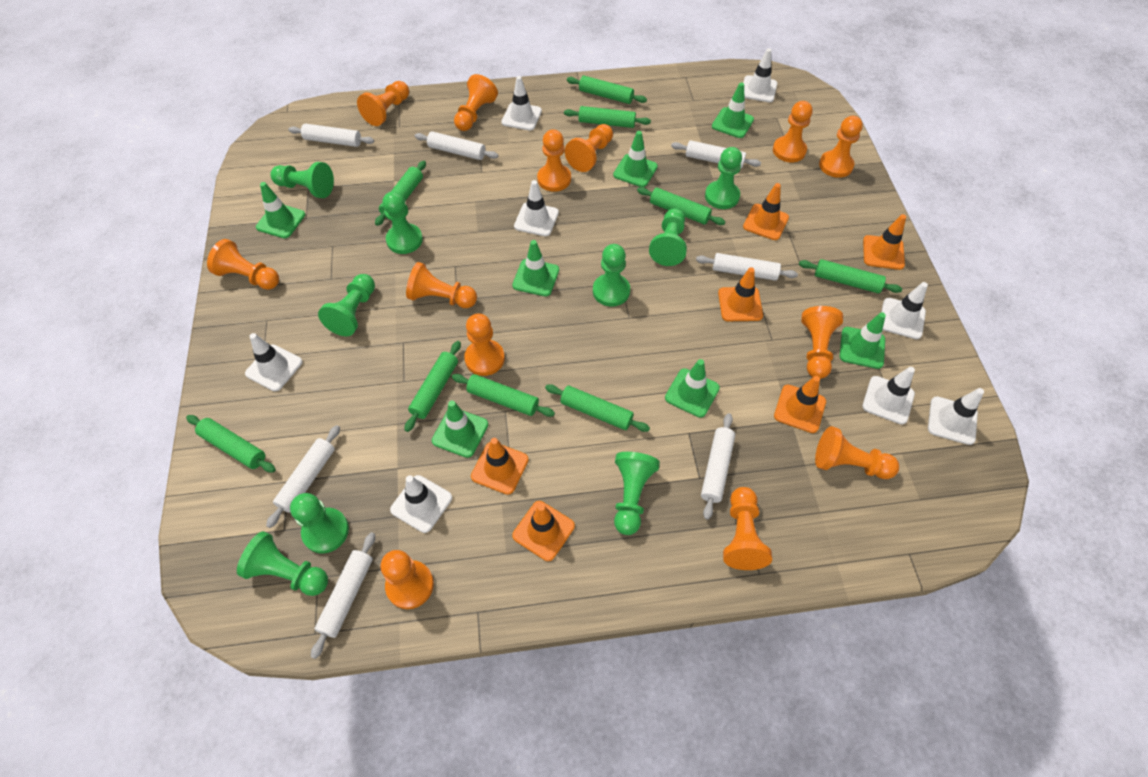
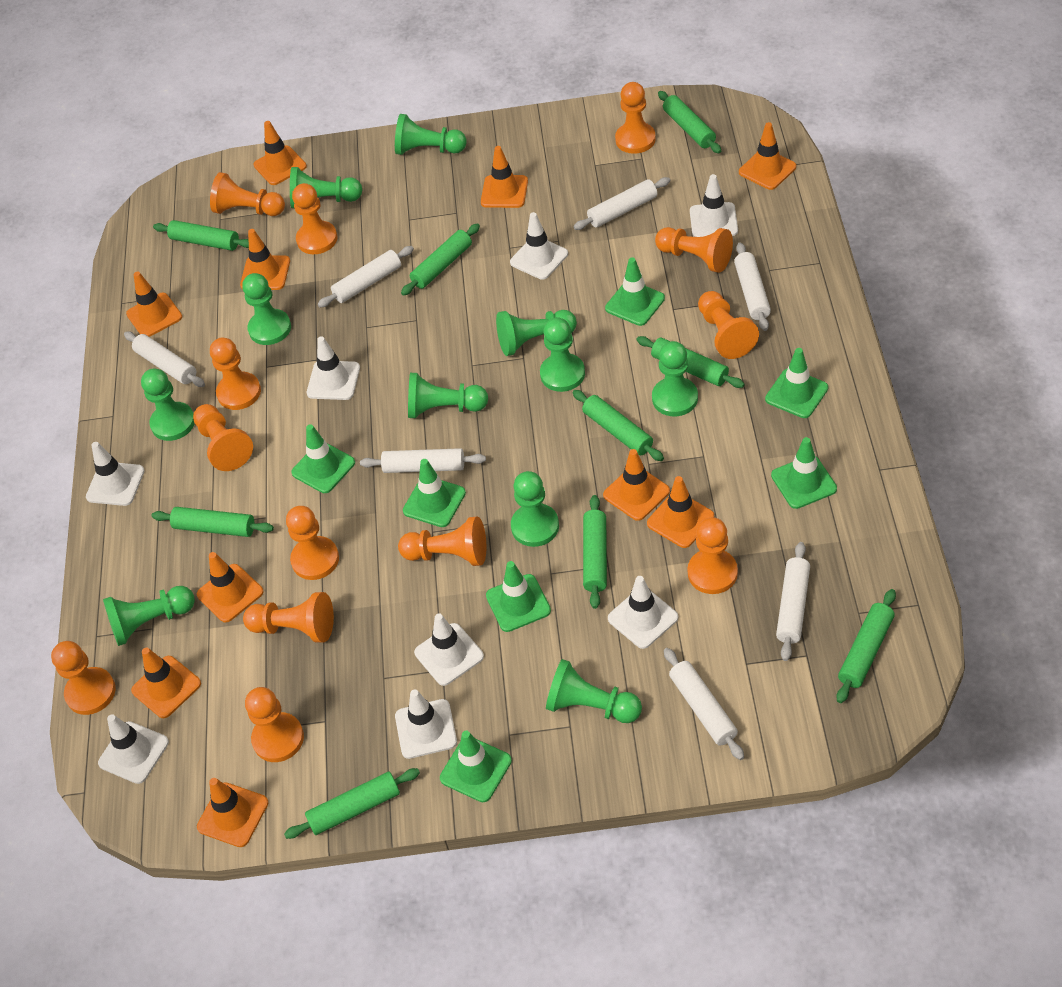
green pawn: [237,531,328,596] [270,162,334,198] [290,493,349,553] [318,274,375,336] [382,191,423,254] [593,244,630,307] [614,452,660,535] [649,208,687,266] [705,147,742,209] = 9 -> [103,586,195,646] [141,368,195,441] [242,273,291,345] [290,167,362,208] [395,114,467,155] [408,373,488,418] [496,310,577,356] [511,471,559,547] [540,317,585,392] [546,659,642,723] [652,341,698,416] = 11
orange traffic cone: [471,438,529,495] [512,501,575,561] [718,267,763,321] [743,183,789,240] [774,376,826,433] [863,214,906,270] = 6 -> [126,272,182,337] [131,648,201,718] [197,552,263,622] [197,778,268,847] [240,229,290,290] [253,121,307,185] [481,146,528,208] [603,449,670,521] [647,476,714,548] [739,122,796,190] = 10

